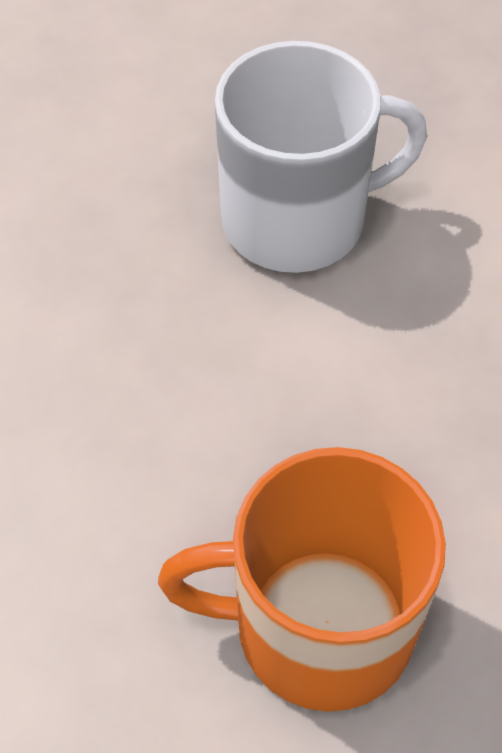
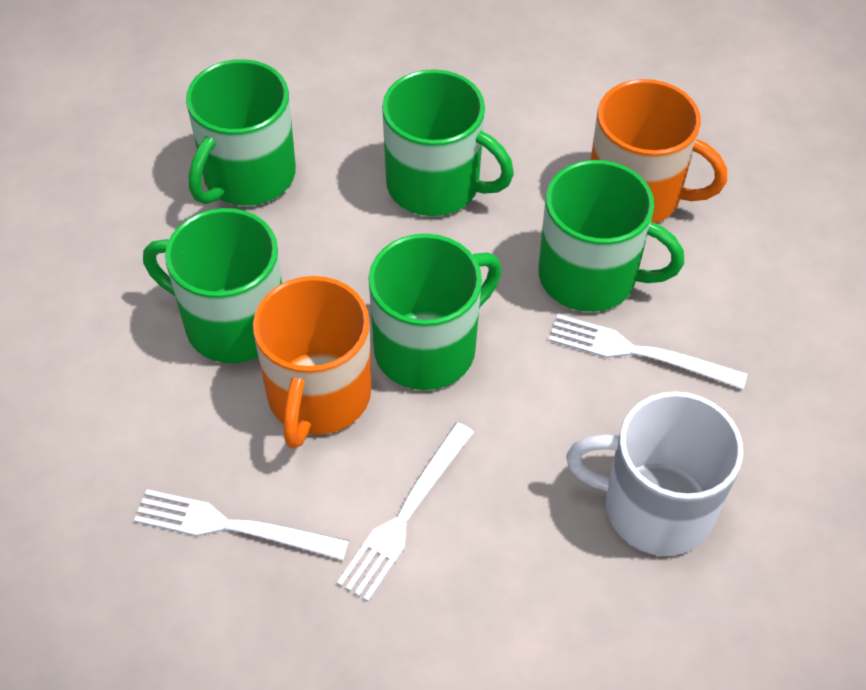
green mug: none = 0 -> [143,208,282,363] [186,59,296,206] [368,234,502,390] [382,69,514,216] [538,160,684,312] = 5
orange mug: [158,447,446,712] = 1 -> [253,276,371,449] [591,79,727,223] = 2
white fork: none = 0 -> [134,489,349,561] [337,422,474,602] [548,314,748,389] = 3

